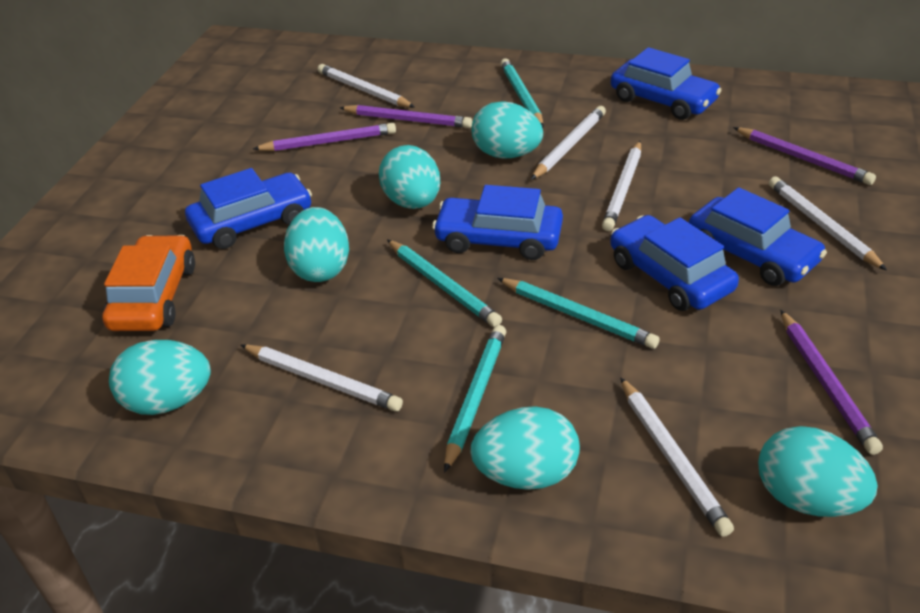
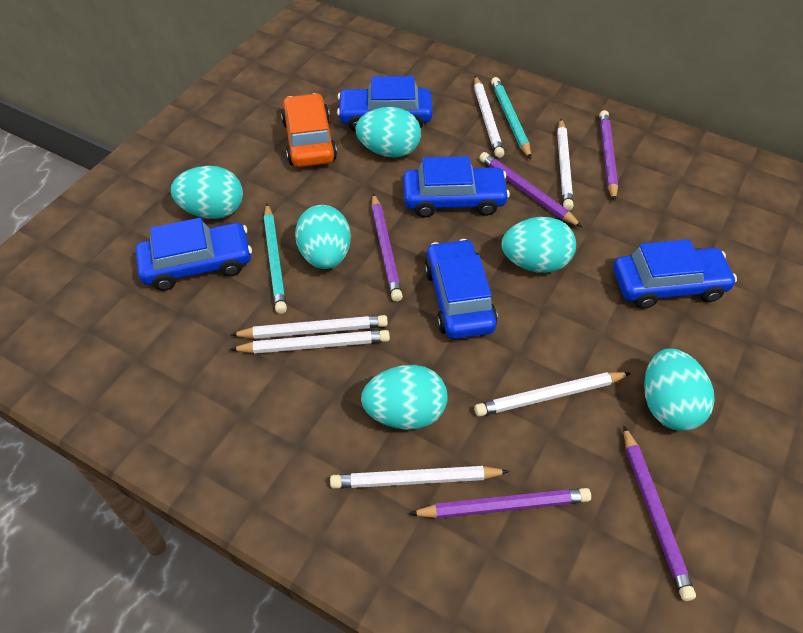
purple pencil: [253,123,396,151] [339,105,473,128] [733,127,876,185] [780,310,883,455] = 4 -> [371,193,403,302] [409,488,591,518] [479,152,582,227] [599,110,618,202] [623,425,696,601] = 5
turquoise pencil: [387,239,502,327] [444,325,506,472] [497,278,660,349] [500,58,544,128] = 4 -> [264,204,287,314] [491,77,531,159] = 2

